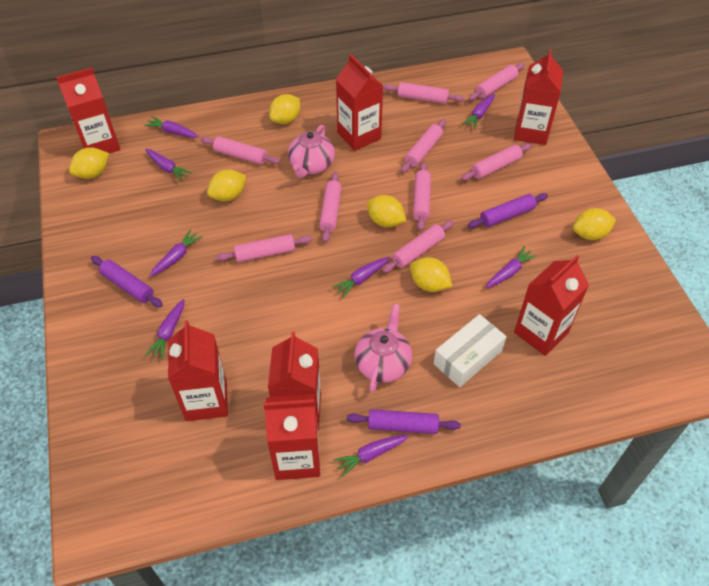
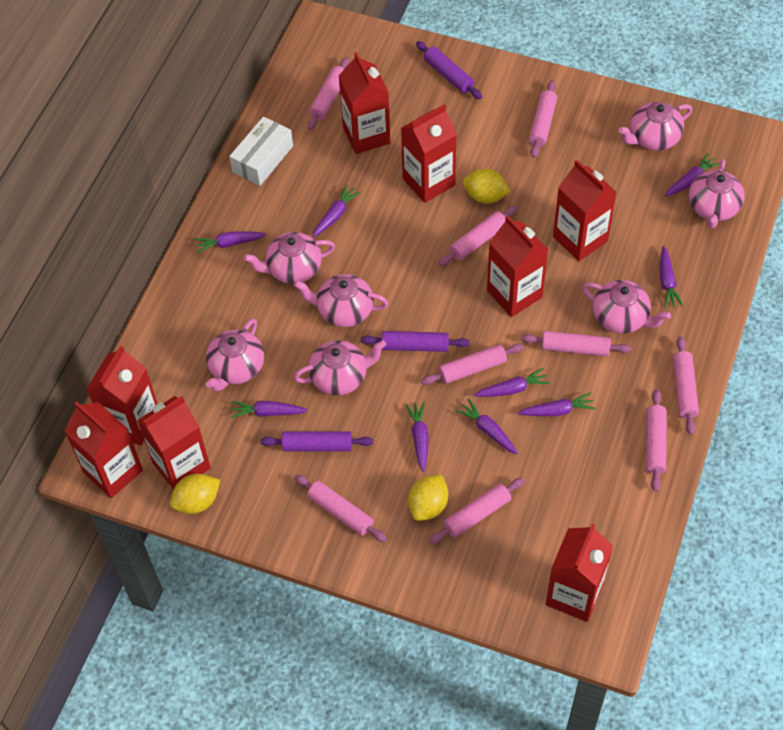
pink teapot: [288,125,335,178] [354,304,412,393] = 2 -> [206,318,264,391] [244,232,335,284] [294,274,388,327] [294,340,386,395] [582,280,671,334] [618,102,692,151] [689,159,745,229] = 7
purple carrot: [144,116,199,138] [145,149,192,182] [145,299,184,359] [150,230,202,277] [332,257,390,298] [333,434,409,477] [462,94,495,129] [486,246,537,288] = 8 -> [194,231,267,253] [231,401,308,418] [312,185,361,237] [405,402,429,472] [455,399,518,454] [474,368,550,397] [518,392,596,416] [660,246,683,308] [665,153,720,197] = 9
red carton: [56,68,120,153] [168,320,228,421] [264,394,320,480] [268,332,321,431] [336,54,383,151] [514,49,563,145] [514,255,589,356] = 7 -> [64,401,143,498] [86,345,158,446] [137,396,211,490] [338,52,391,154] [401,104,457,203] [487,215,548,317] [545,524,613,622] [553,160,617,261] = 8
yellow lemon: [69,147,109,179] [207,170,246,201] [269,94,300,124] [367,195,406,227] [410,257,452,292] [573,208,616,240] = 6 -> [170,474,220,514] [408,475,448,521] [463,169,511,204] = 3

